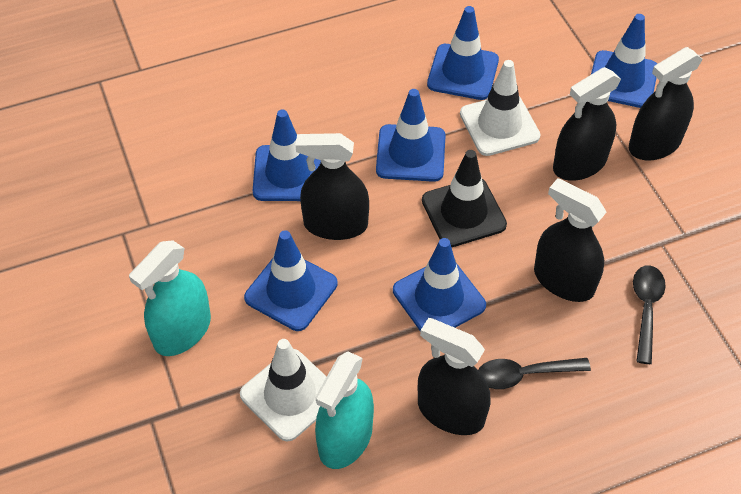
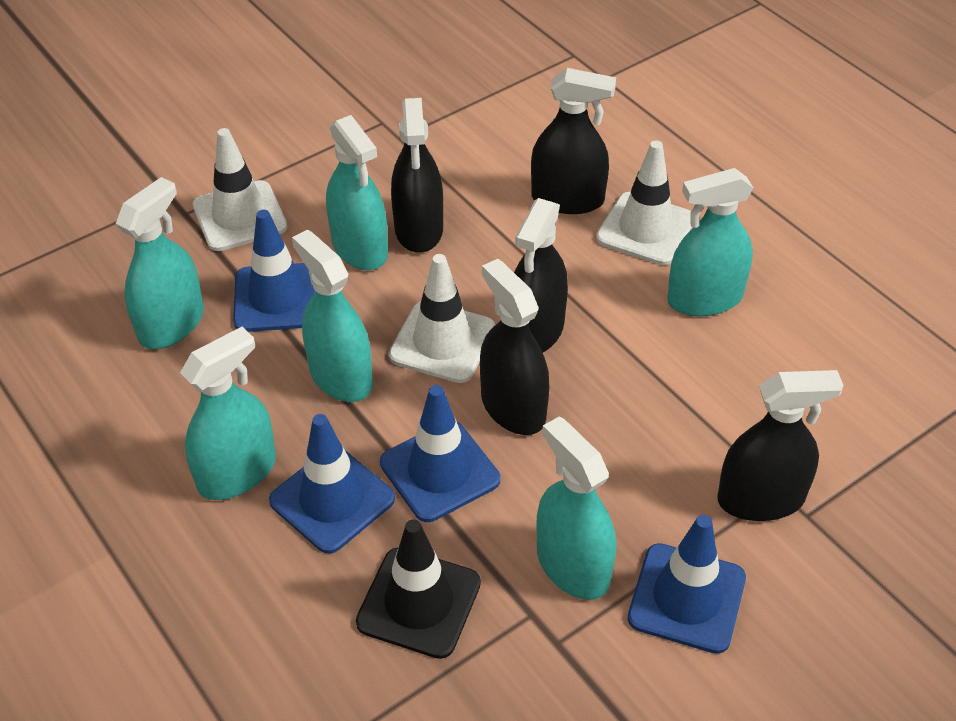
black spoon: [478,358,591,389] [633,265,666,364] = 2 -> none = 0
blue traffic cone: [244,230,338,331] [252,109,321,201] [376,89,446,182] [393,238,486,332] [427,6,499,100] [591,14,657,108] = 6 -> [233,210,316,332] [269,414,395,554] [380,385,500,522] [628,515,746,654] = 4
turquoise spray bottle: [129,240,211,356] [315,351,374,469] = 2 -> [116,177,204,349] [180,327,276,500] [292,230,373,402] [326,115,388,270] [536,416,616,600] [667,168,753,316] = 6
white traffic cone: [240,339,327,442] [460,60,541,156] = 2 -> [193,128,287,251] [389,254,495,383] [596,140,692,265] = 3

